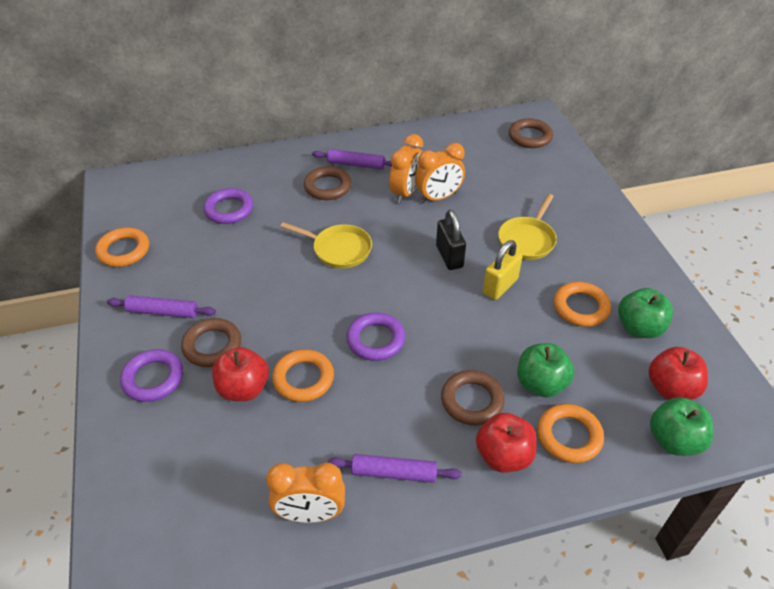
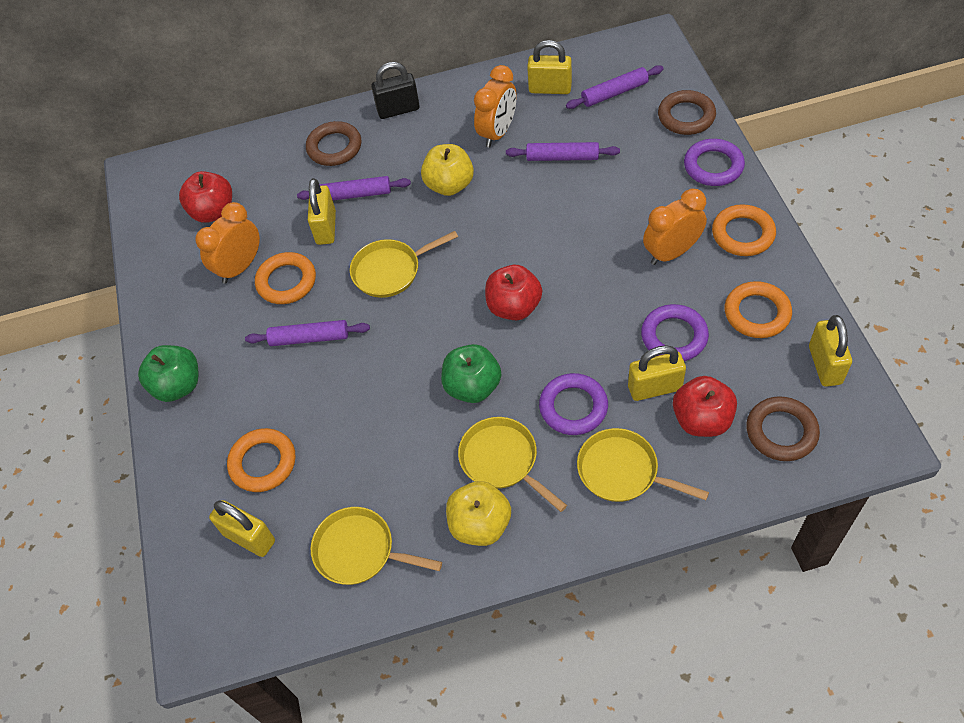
brown ring: [181,318,241,367] [304,166,352,200] [441,370,505,425] [509,118,553,148] = 4 -> [306,121,361,166] [658,90,716,135] [746,396,820,461] = 3
green apple: [517,343,574,398] [618,288,673,338] [650,397,713,456] = 3 -> [138,345,199,402] [441,344,501,403] = 2
purple rolling pin: [107,295,216,318] [312,149,392,169] [328,454,462,483] = 3 -> [245,320,370,346] [297,176,411,200] [506,142,620,161] [566,65,664,109] = 4
yellow apple: none = 0 -> [421,144,474,196] [446,481,511,546] = 2
yellow padlock: [483,240,523,300] = 1 -> [209,500,275,557] [308,178,336,245] [527,40,572,94] [628,345,686,401] [809,315,852,387] = 5
yellow pan: [280,222,372,268] [498,194,557,260] = 2 -> [310,507,442,585] [350,231,458,298] [458,417,567,512] [577,428,709,502] = 4

